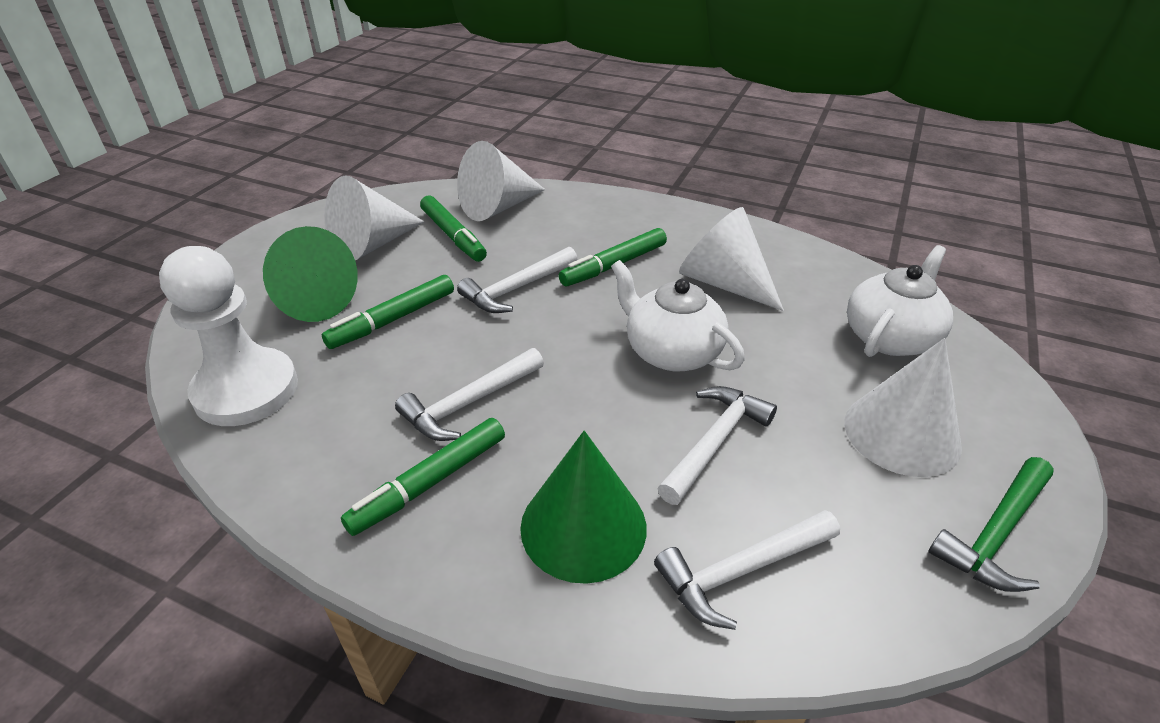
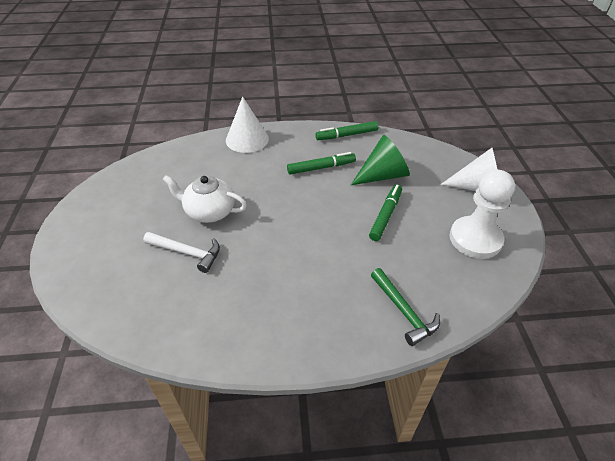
green cone: [263,226,358,322] [520,431,647,584] = 2 -> [351,135,410,185] = 1
green marker: [322,275,454,349] [341,418,505,536] [420,195,487,262] [559,228,667,286] = 4 -> [287,152,356,175] [315,121,379,140] [369,184,402,241] = 3
white cone: [324,175,424,261] [457,141,545,221] [679,207,784,311] [844,338,962,477] = 4 -> [226,96,269,153] [441,148,498,191] = 2
white hammer: [395,348,544,441] [457,247,577,313] [654,510,840,630] [657,386,777,505] = 4 -> [143,232,220,273] = 1
white teapot: [611,260,745,371] [847,245,953,357] = 2 -> [162,175,247,223] = 1

